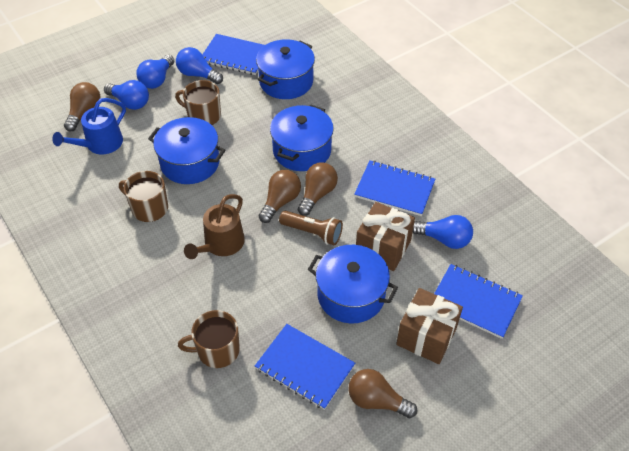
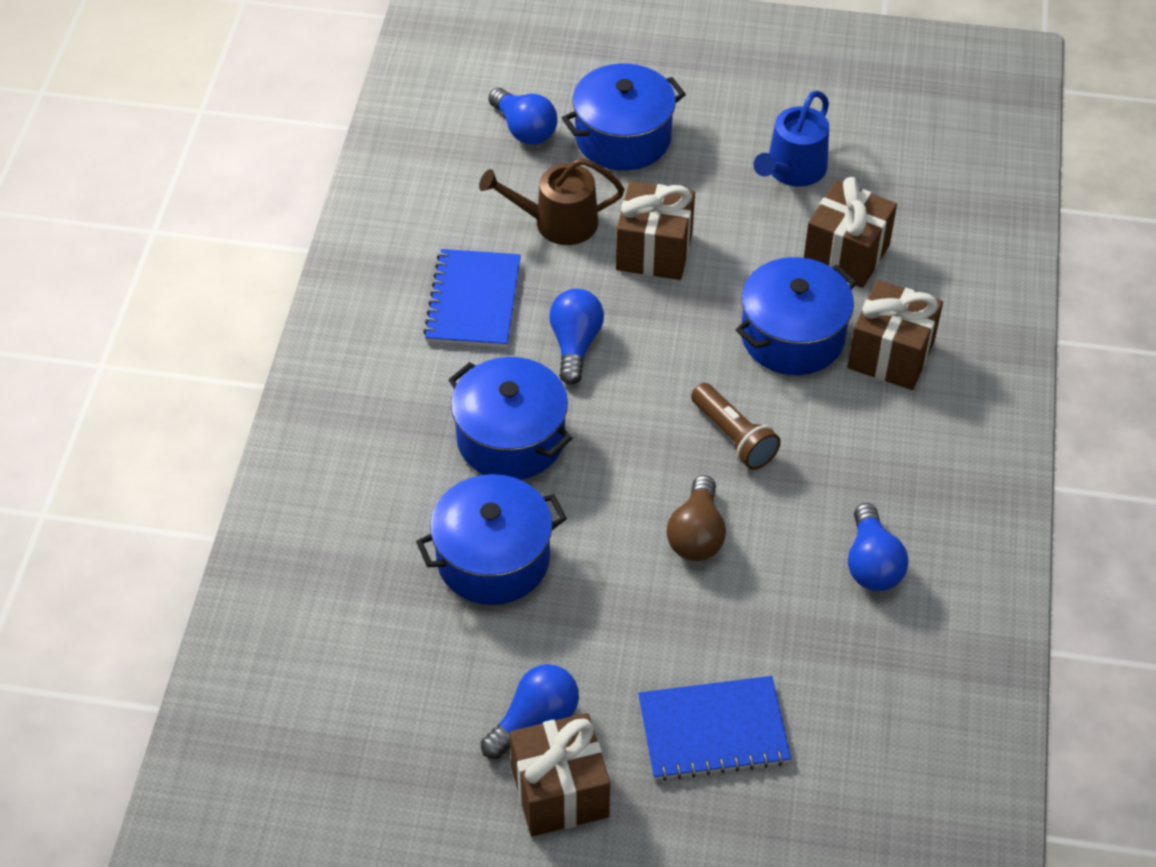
blue notebook: [202,34,265,75] [255,324,355,410] [354,160,435,216] [434,264,523,339] = 4 -> [423,249,521,348] [638,676,791,781] = 2
brown gift: [356,202,415,271] [396,288,463,364] = 2 -> [509,713,610,836] [616,181,695,280] [803,177,897,288] [847,280,943,390] = 4
brown light bulb: [64,82,101,132] [259,170,301,223] [298,162,338,216] [349,369,417,418] = 4 -> [667,475,726,561] = 1
brown mug: [119,171,168,222] [175,80,221,125] [178,310,240,368] = 3 -> none = 0

